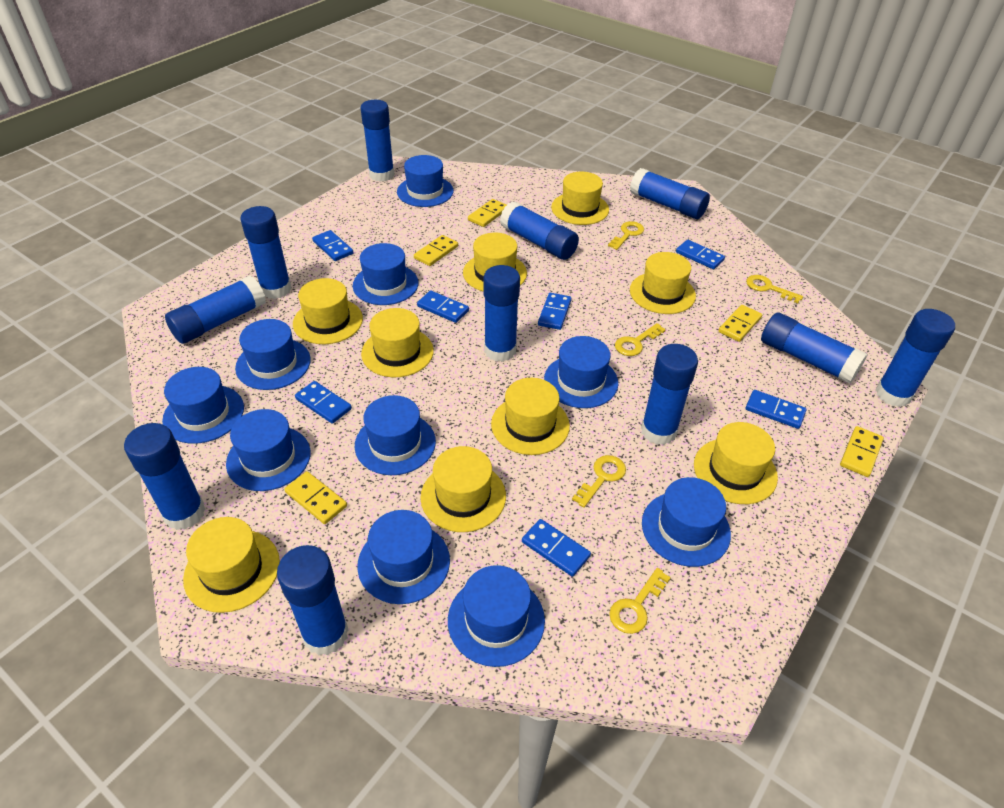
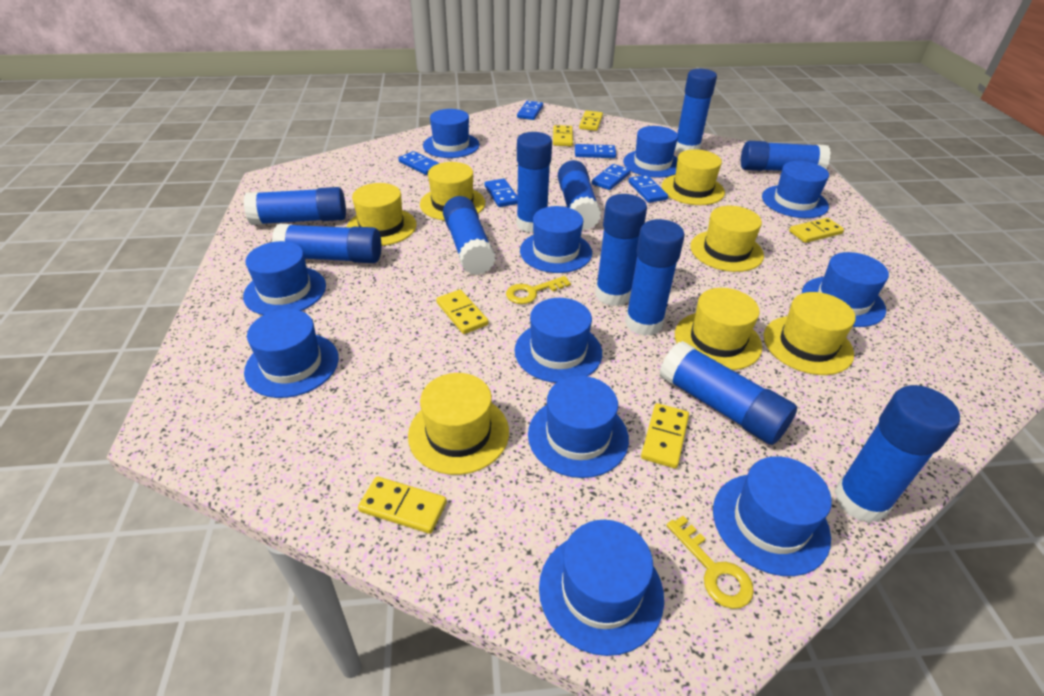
blue domino: [295,381,352,424] [312,230,354,261] [417,290,469,323] [522,519,591,577] [538,293,572,330] [676,240,725,269] [746,390,807,429] = 7 -> [398,151,439,175] [484,179,518,207] [517,101,543,120] [575,144,616,158] [592,164,631,190] [628,175,668,203] = 6
blue hat: [162,367,244,444] [226,409,310,491] [235,319,311,390] [353,243,419,305] [355,395,436,475] [357,510,450,604] [397,155,454,207] [448,565,545,667] [544,336,618,408] [642,477,731,567] = 10 -> [243,241,326,315] [244,309,339,398] [423,109,479,158] [515,298,602,383] [520,206,592,273] [528,376,629,478] [539,520,664,656] [623,126,678,178] [713,456,832,576] [762,161,829,218] [802,252,889,327] = 11
yellow domino: [284,471,347,524] [414,235,458,266] [468,199,507,227] [718,305,762,342] [840,426,884,477] = 5 -> [358,476,447,534] [436,289,489,334] [553,125,573,146] [579,111,603,131] [641,403,689,469] [789,218,844,243] = 6
yellow hat: [183,517,280,613] [293,278,363,344] [361,308,434,377] [420,446,506,532] [463,233,527,292] [491,378,570,455] [551,172,609,225] [630,252,696,314] [694,422,778,504] = 9 -> [347,183,417,246] [408,373,509,475] [420,162,485,221] [661,149,725,205] [675,288,762,370] [690,206,764,272] [764,292,856,375] = 7
yellow key: [572,455,626,508] [608,221,644,250] [609,568,671,634] [615,323,666,356] [746,275,803,303] = 5 -> [506,276,571,304] [666,516,754,609] = 2

